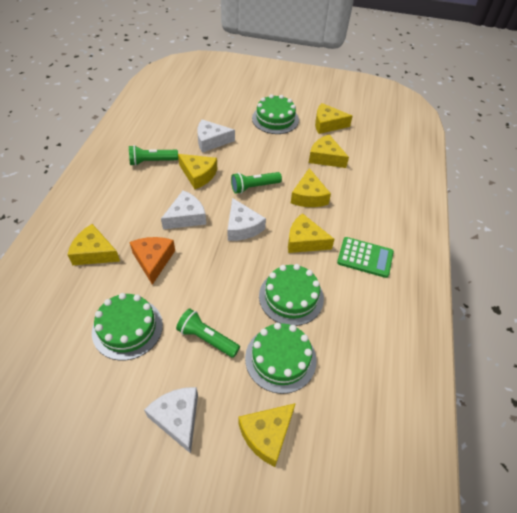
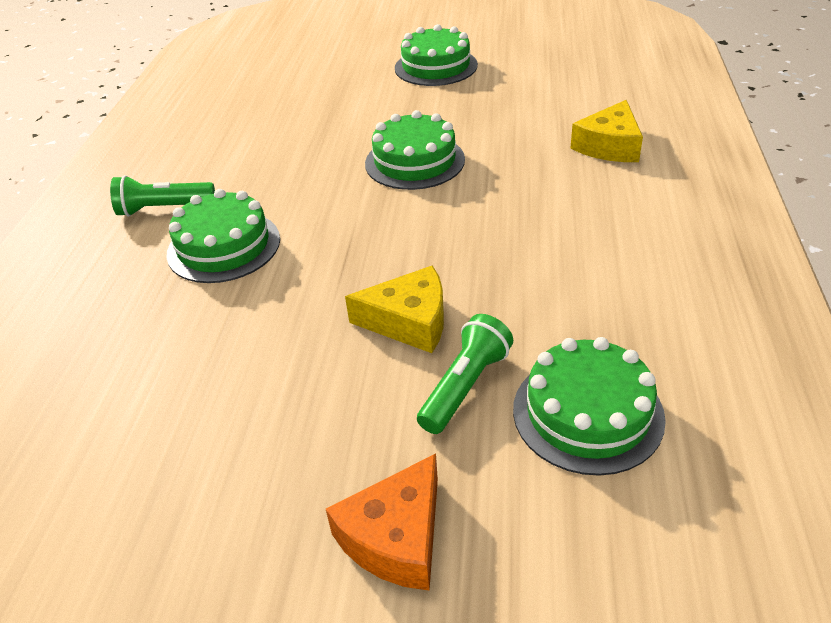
green calculator: [337,237,394,278] = 1 -> none = 0
green flashlight: [129,145,178,166] [176,309,240,358] [231,172,282,194] = 3 -> [110,175,215,217] [417,314,513,434] = 2
white cheese: [144,387,198,454] [161,190,206,229] [197,120,235,153] [227,198,266,241] = 4 -> none = 0
yellow cheese: [68,224,120,265] [178,154,217,189] [238,403,296,467] [288,213,334,253] [291,168,331,207] [309,135,349,168] [315,103,352,134] = 7 -> [345,265,444,353] [570,100,643,162] = 2

